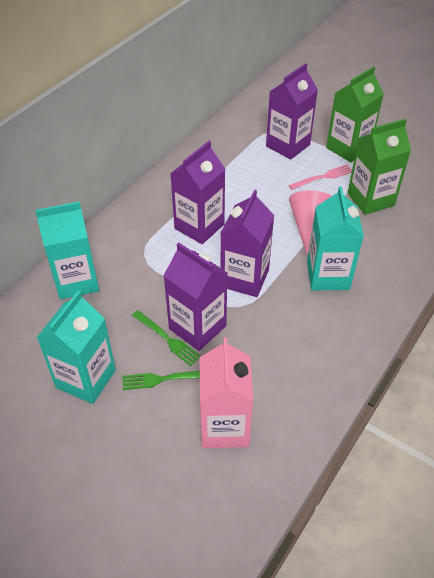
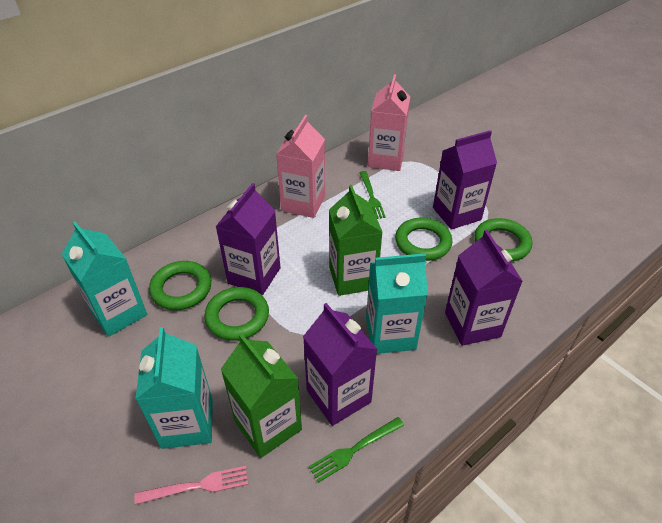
green ring: none = 0 -> [149,261,211,310] [205,287,269,341] [395,218,452,261] [474,218,532,261] = 4
pink carton: [200,338,254,448] = 1 -> [276,115,325,218] [368,74,410,171] = 2
pink cone: [289,190,331,254] = 1 -> none = 0

